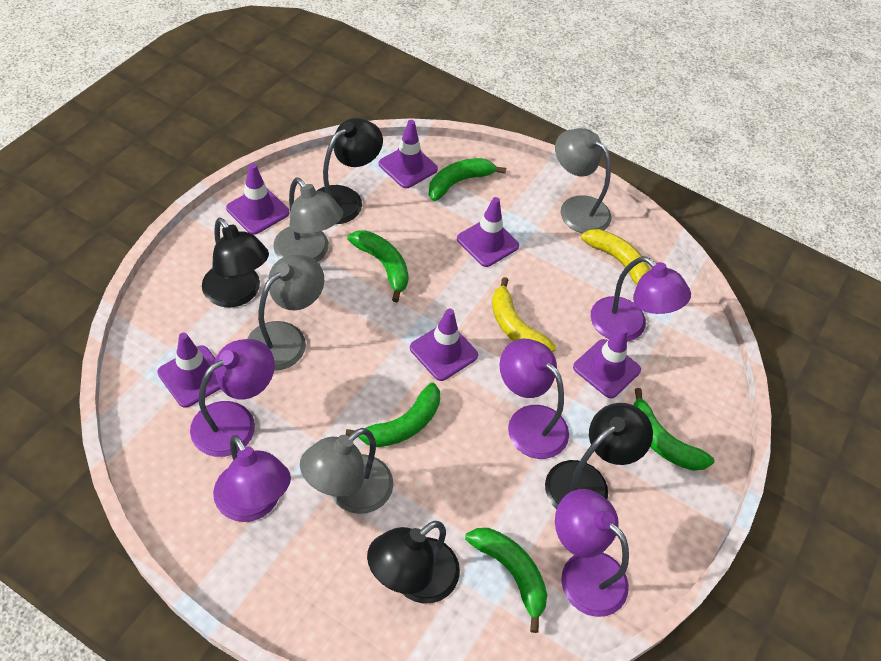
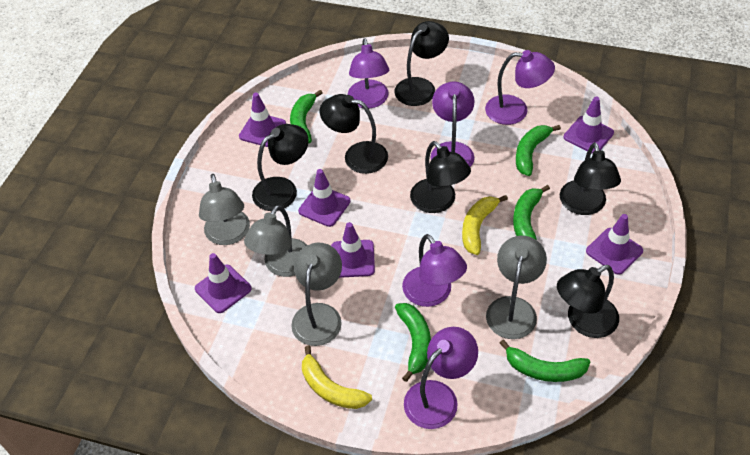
black lamp: [202,218,269,307] [317,118,383,224] [367,521,460,604] [545,403,653,509] = 4 -> [252,124,309,211] [320,94,388,174] [394,21,449,106] [410,141,471,213] [557,265,619,338] [560,142,621,215] = 6

